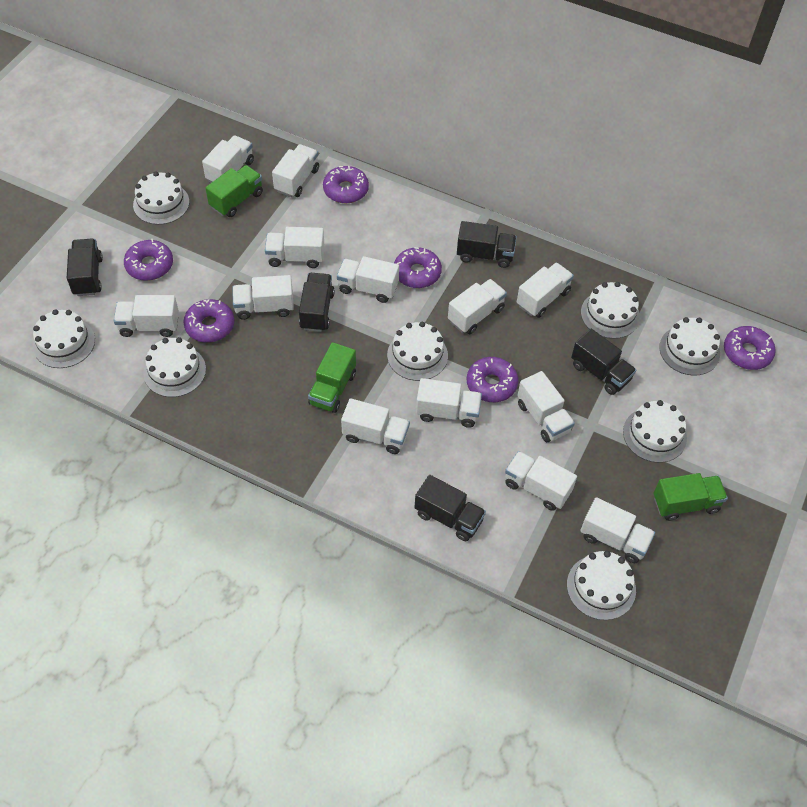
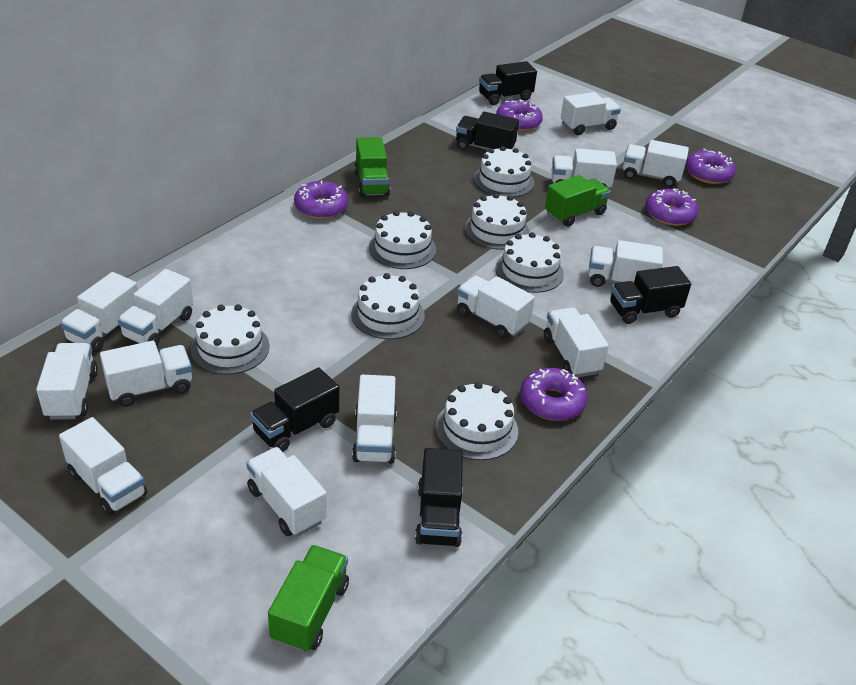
purple donut: [124,239,173,281] [183,299,234,342] [323,166,369,203] [394,247,442,288] [467,357,518,402] [724,326,776,370] = 6 -> [294,181,348,219] [496,99,543,131] [520,368,588,421] [645,188,699,226] [686,149,736,184] = 5
white cake: [33,309,95,368] [133,171,189,225] [143,337,206,397] [387,322,448,381] [567,551,636,620] [581,282,640,339] [623,400,687,463] [659,317,720,376] = 8 -> [190,304,269,374] [351,273,425,339] [369,211,436,269] [436,382,518,460] [465,193,530,250] [474,146,534,197] [495,232,564,293] = 7

